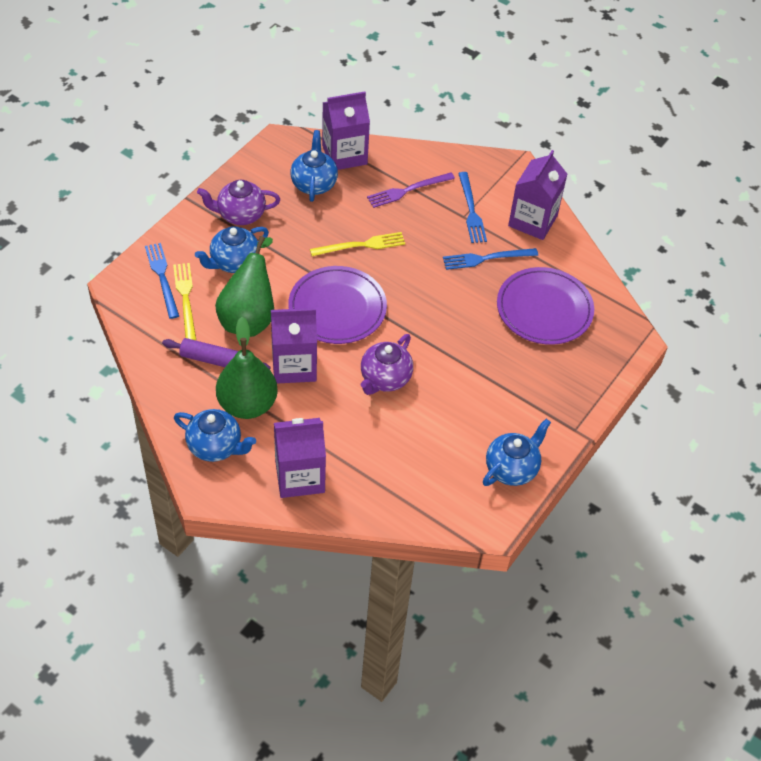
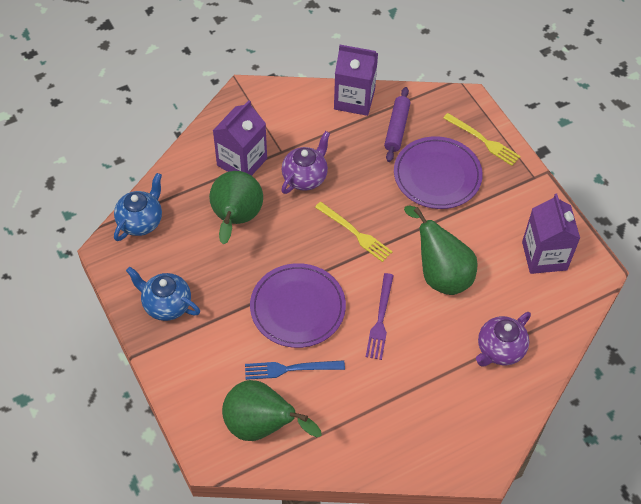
blue fork: [145,243,179,319] [443,248,538,270] [458,172,487,243] = 3 -> [245,360,345,380] = 1
blue teapot: [174,409,256,462] [195,226,269,273] [290,130,338,202] [483,419,551,486] = 4 -> [114,173,162,241] [126,267,200,321] = 2
green pear: [215,236,274,337] [216,317,278,419] = 2 -> [209,171,263,244] [222,380,322,441] [404,205,478,295] = 3
purple carton: [271,308,317,384] [274,418,326,498] [322,91,370,170] [508,150,567,240] = 4 -> [213,100,267,176] [334,45,378,116] [522,194,580,274] = 3

